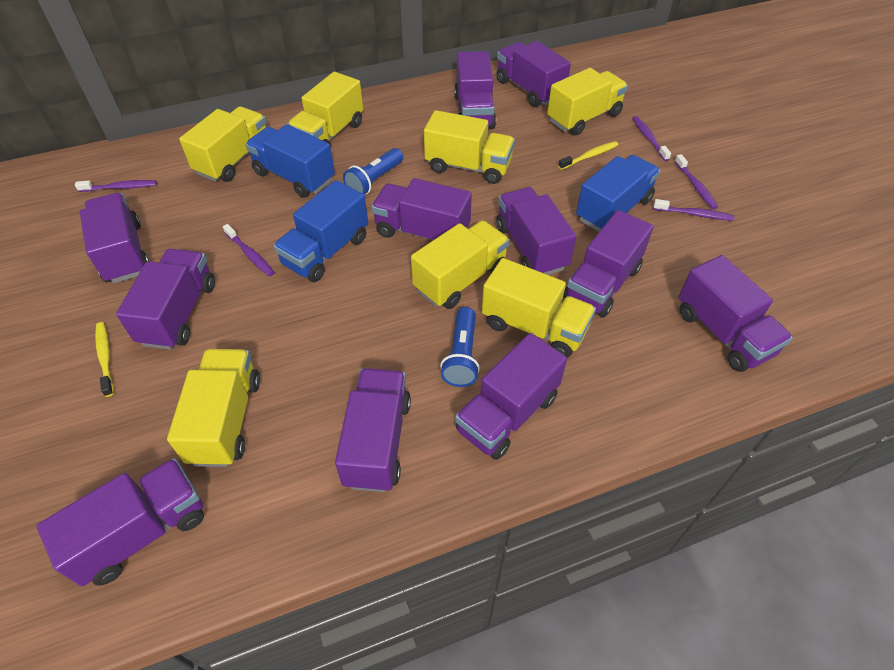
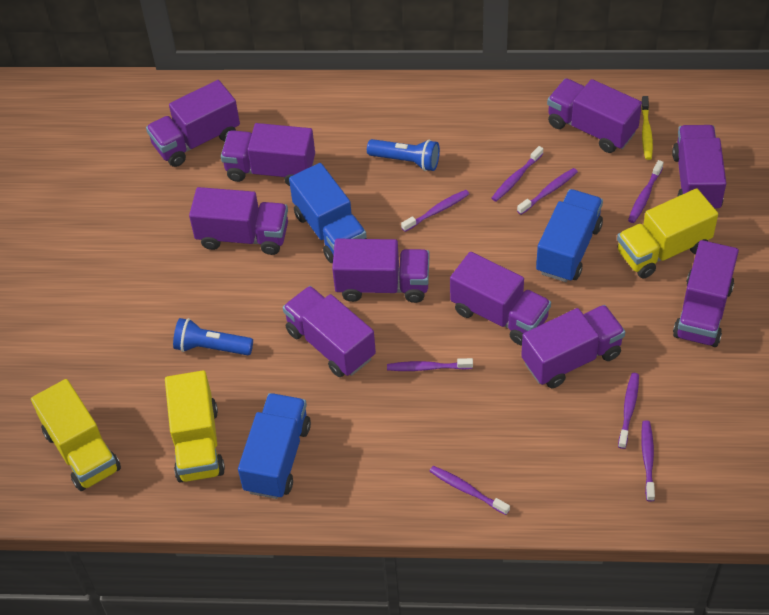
purple toothbrush: [75,180,157,192] [223,224,275,277] [632,116,671,161] [653,199,734,221] [675,154,718,209] = 5 -> [387,358,473,371] [401,190,469,232] [429,466,510,515] [491,146,543,202] [517,168,578,215] [618,373,639,449] [628,160,664,223] [641,420,655,502] = 8
purple truck: [36,458,204,586] [80,193,149,283] [116,249,215,350] [335,368,411,492] [371,178,472,240] [454,51,496,129] [455,333,567,460] [496,41,571,107] [496,187,577,275] [563,210,654,318] [679,255,793,372] = 11 -> [146,80,240,167] [189,187,288,255] [221,123,315,186] [283,286,376,377] [332,239,430,303] [450,252,551,346] [521,305,625,388] [547,78,642,153] [672,125,726,208] [673,240,739,347] = 10
yellow toothbrush: [95,322,114,397] [558,141,618,170] = 2 -> [641,96,653,160] = 1
yellow truck: [167,349,260,467] [179,106,267,182] [288,72,363,148] [411,220,510,309] [424,110,515,184] [482,258,596,358] [547,68,628,135] = 7 -> [31,379,121,491] [165,371,225,482] [617,188,718,278] = 3

